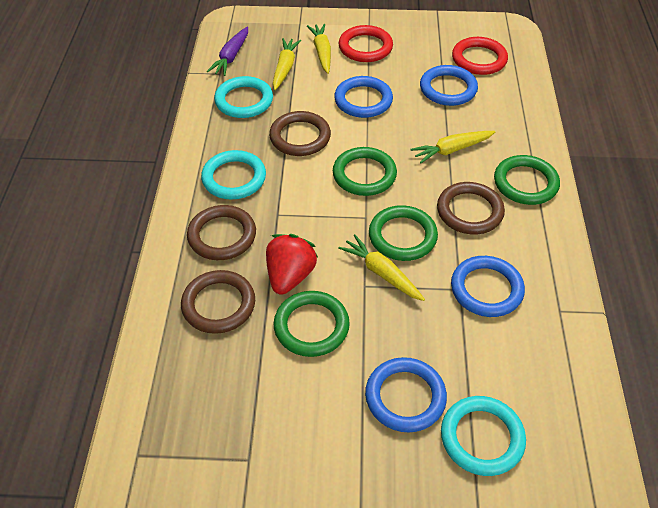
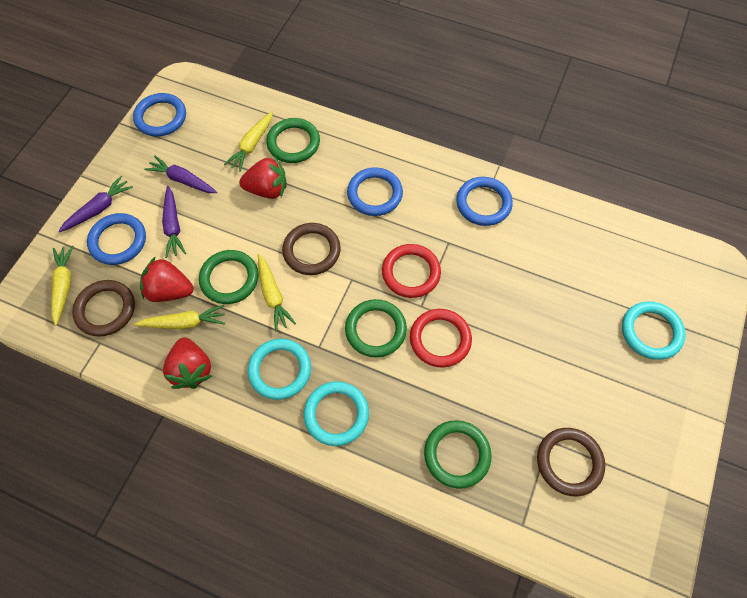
brown ring: [181,270,255,334] [187,205,256,260] [269,111,331,156] [437,182,505,234] = 4 -> [72,280,135,337] [282,223,341,275] [537,428,605,496] = 3
purple carrot: [207,27,248,76] = 1 -> [59,176,133,232] [144,156,217,193] [162,186,186,258] = 3
red strawberry: [266,234,318,295] = 1 -> [140,257,193,302] [163,338,212,389] [239,156,287,199] = 3

